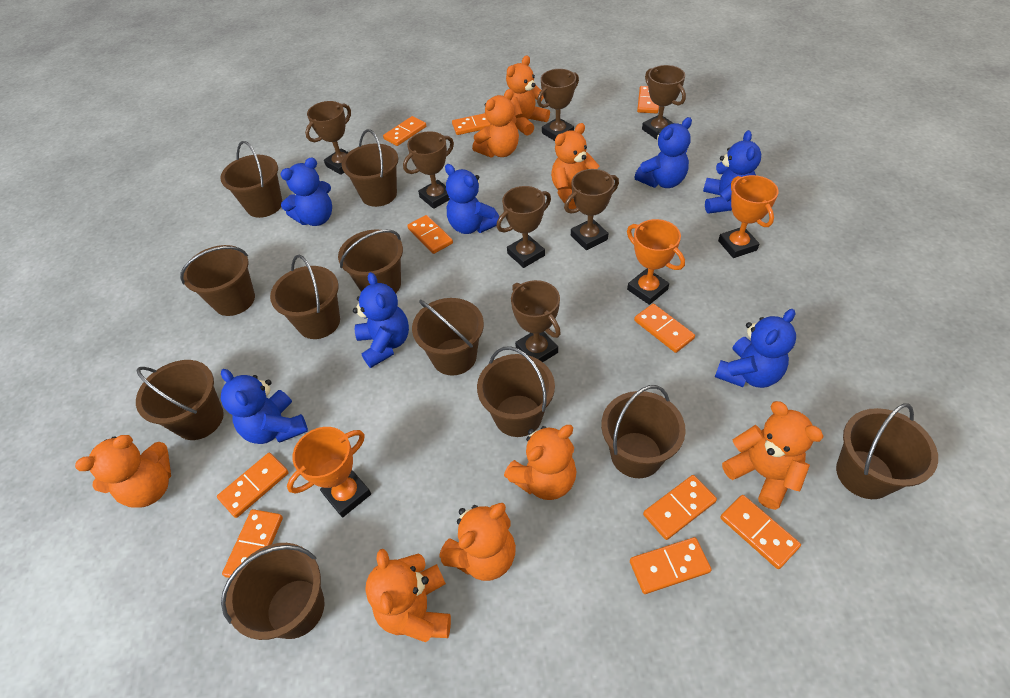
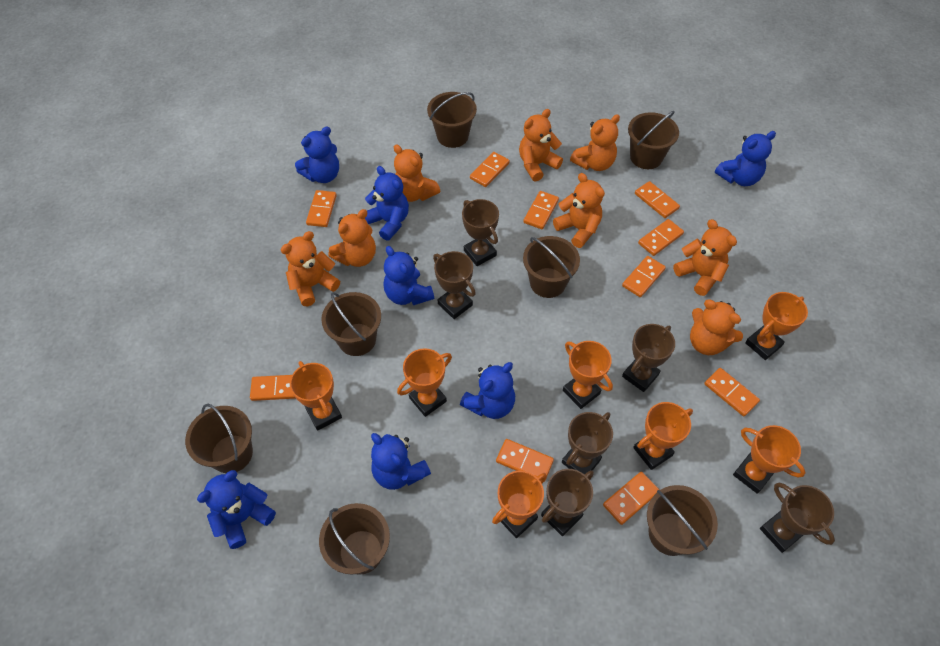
brown bucket: [136,360,224,440] [180,245,255,316] [220,141,283,218] [221,543,324,640] [270,255,340,339] [338,230,403,293] [342,129,398,207] [412,298,484,376] [477,346,555,437] [601,385,686,478] [836,403,938,499] = 11 -> [185,404,253,473] [319,503,390,575] [321,292,381,356] [427,92,477,148] [523,236,580,298] [628,111,679,169] [647,485,718,556] = 7
brown trophy: [305,101,351,175] [403,131,454,209] [496,186,551,268] [511,280,561,362] [537,69,579,141] [564,169,619,250] [642,65,686,140] = 7 -> [433,251,476,319] [462,199,499,266] [541,469,594,537] [562,412,613,475] [622,324,675,392] [760,483,835,553] = 6
orange trophy: [287,427,371,518] [627,219,685,305] [718,175,779,258] = 3 -> [290,361,342,431] [397,348,452,417] [492,471,547,538] [563,341,613,409] [633,402,693,470] [733,425,806,494] [745,292,808,360] = 7

